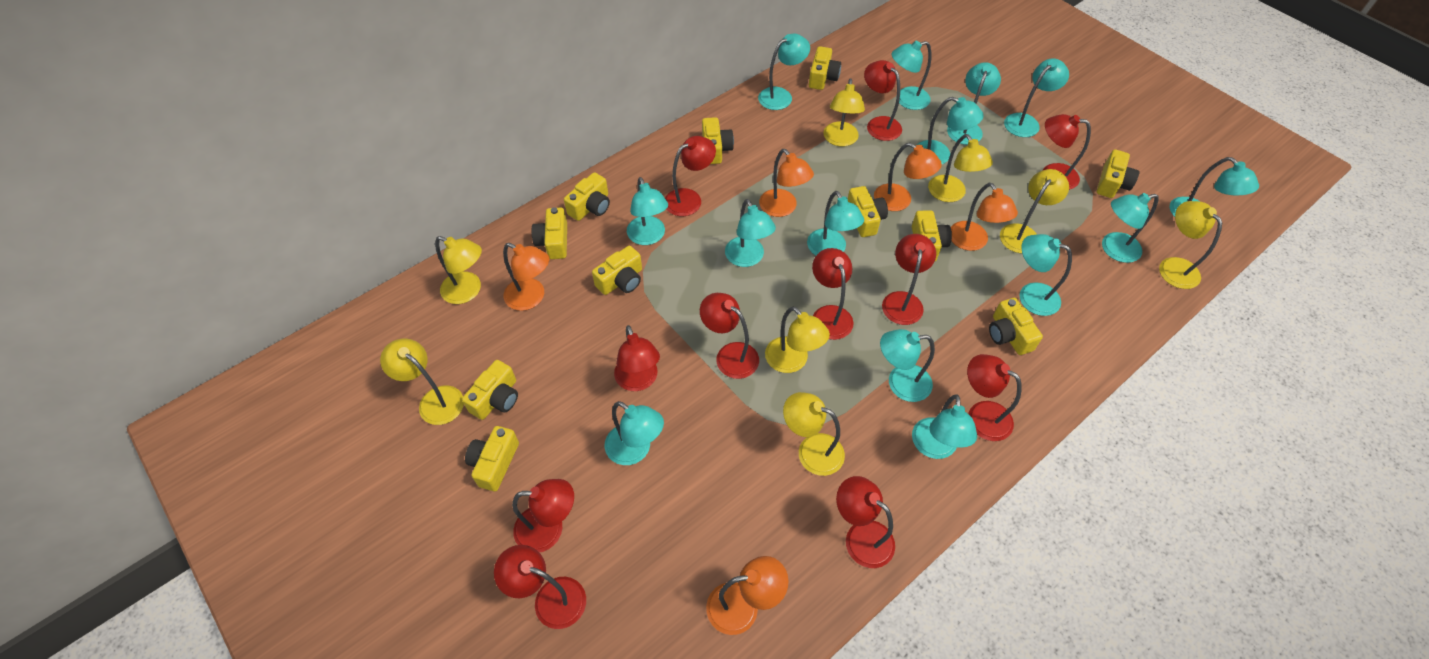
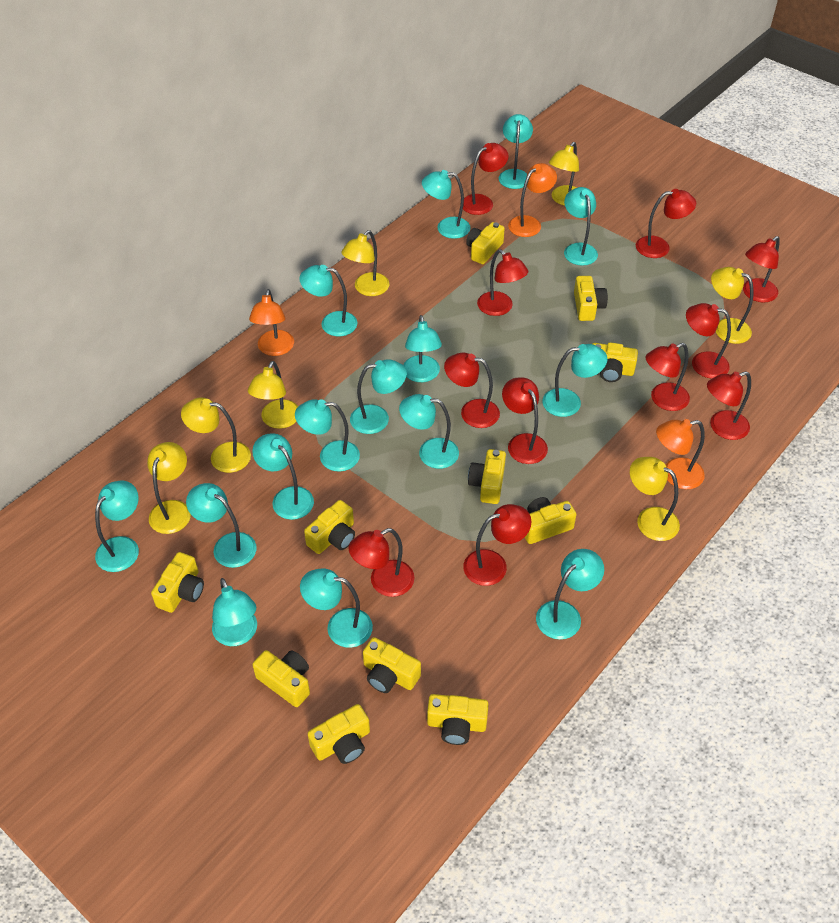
orange lamp: [503,243,550,311] [706,556,789,635] [759,149,814,217] [874,143,942,211] [951,183,1018,251] = 5 -> [249,289,294,356] [508,163,557,237] [656,419,705,489] = 3
turquoise lamp: [605,401,664,465] [627,177,668,245] [725,199,776,267] [758,33,810,110] [807,191,864,255] [880,329,935,402] [891,41,931,110] [912,395,977,459] [917,97,984,164] [947,62,1001,145] [1004,58,1069,137] [1019,234,1072,316] [1102,193,1159,263] [1170,157,1259,217] = 14 -> [95,480,139,572] [186,483,256,568] [212,578,257,646] [252,433,314,520] [295,399,360,472] [299,265,357,336] [300,568,373,648] [350,359,407,434] [399,394,459,469] [403,315,442,382] [422,170,470,239] [499,114,533,189] [536,549,604,640] [542,344,608,417] [564,187,598,266] = 15
yellow lamp: [380,339,464,425] [435,236,482,304] [765,307,830,373] [783,392,845,476] [823,78,865,146] [928,134,993,202] [1000,169,1069,253] [1159,201,1222,289] = 8 -> [147,442,191,534] [181,397,251,473] [248,361,298,429] [341,230,389,296] [549,142,579,206] [630,457,680,541] [711,267,753,344] = 7

